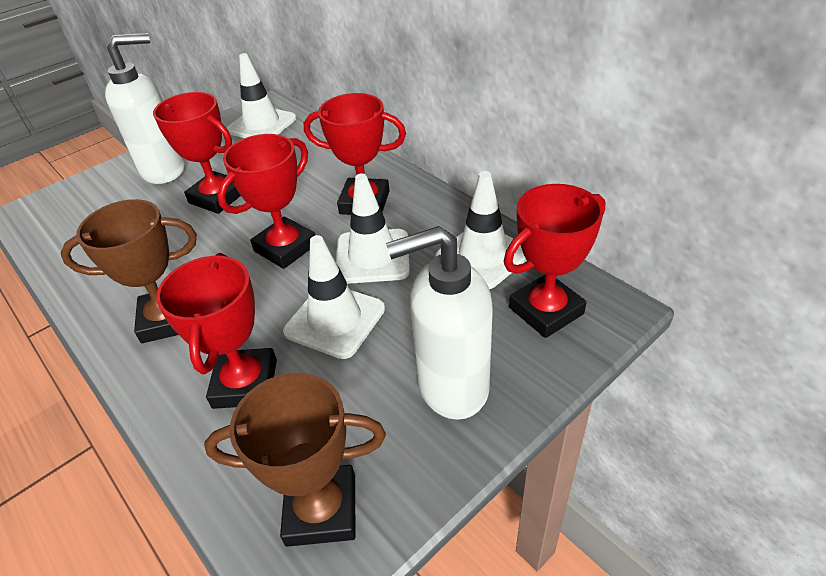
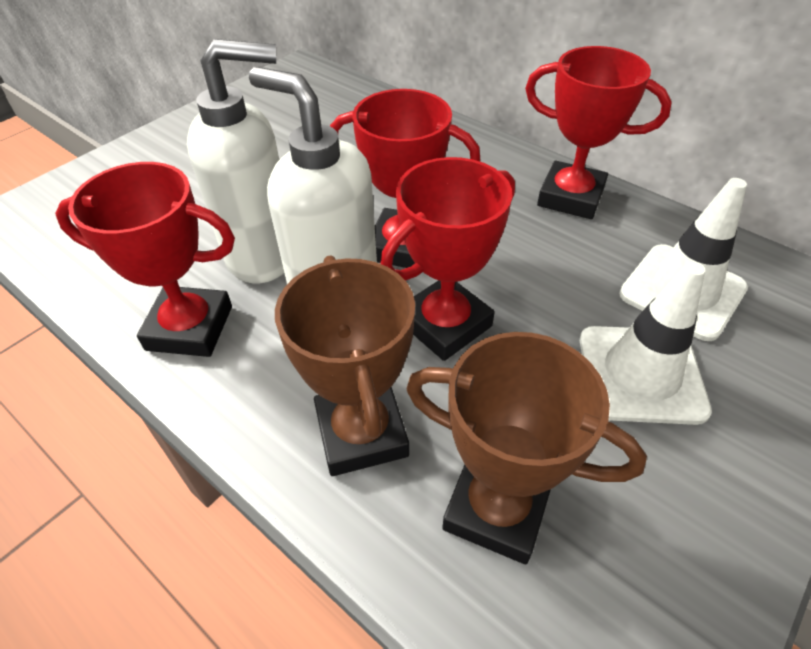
red trophy: [153,92,241,214] [156,253,277,409] [217,134,315,269] [304,93,406,215] [504,184,605,338] = 5 -> [55,162,235,357] [330,89,481,268] [380,157,515,361] [525,46,672,219] = 4
white traffic cone: [227,53,296,138] [283,235,385,359] [336,173,410,284] [435,171,527,289] = 4 -> [580,261,712,425] [619,178,748,341] = 2

